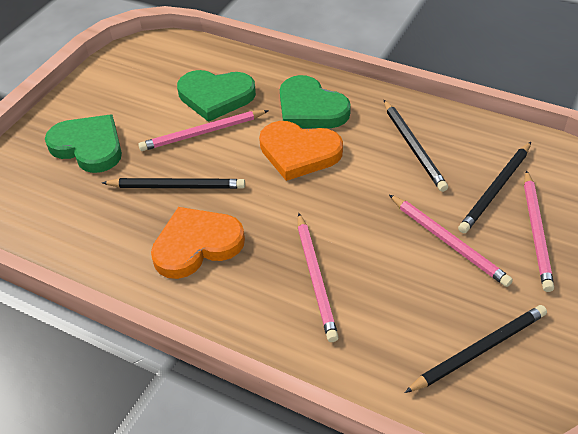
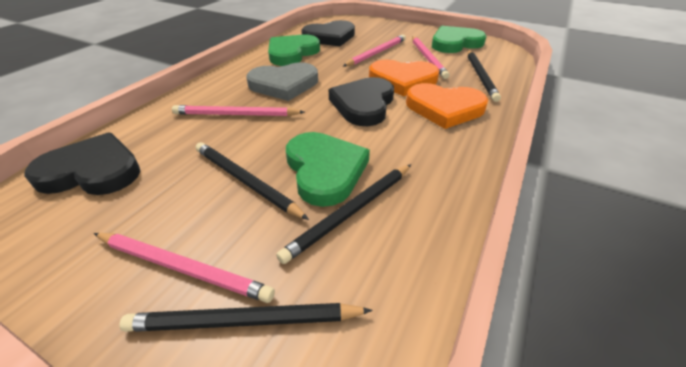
black heart: none = 0 -> [24,133,140,195] [301,20,355,46] [329,77,394,126] = 3
grey heart: none = 0 -> [246,63,318,101] = 1

